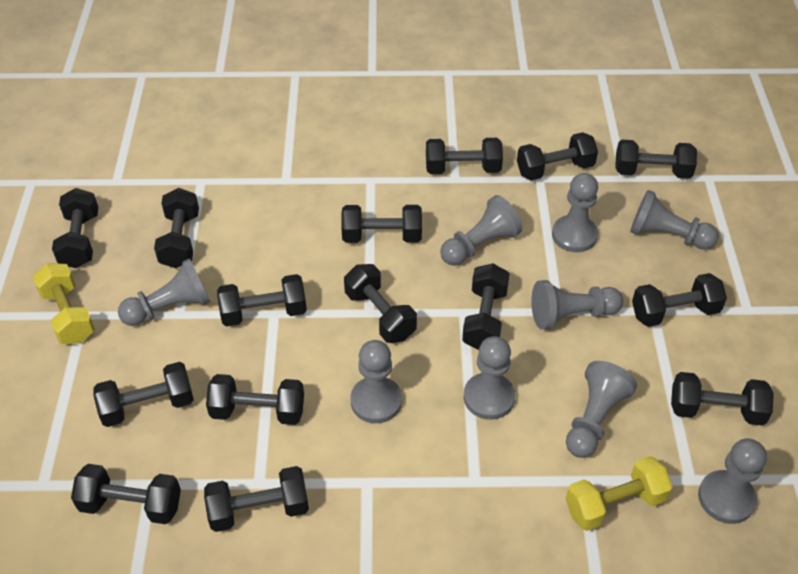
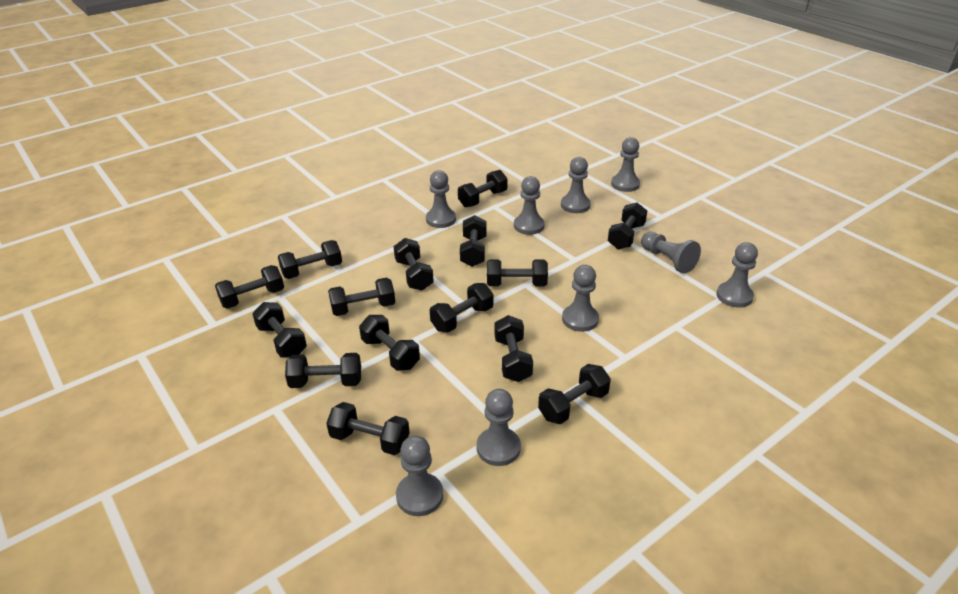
yellow dumbbell: [32,263,95,344] [566,456,672,531] = 2 -> none = 0

